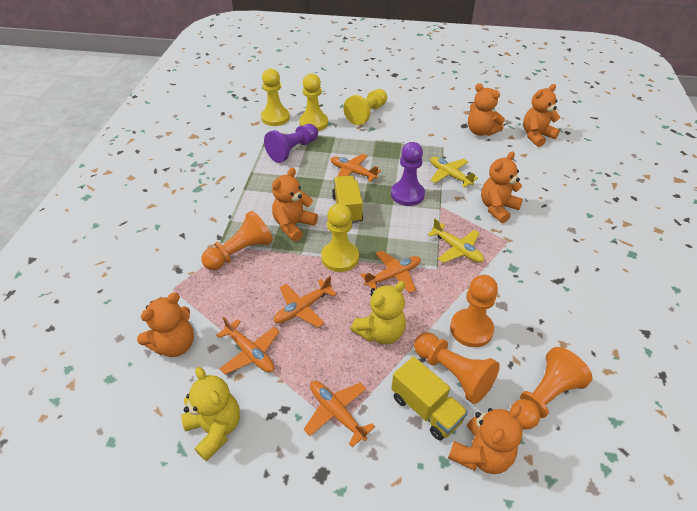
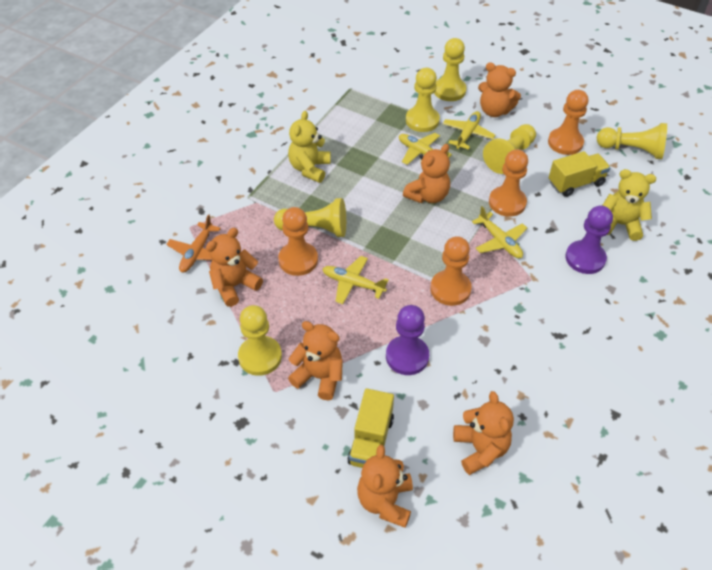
orange plane: [216,317,280,374] [274,276,337,328] [304,381,375,447] [331,154,381,182] [361,250,421,293] = 5 -> [166,214,221,273] = 1
yellow pawn: [261,68,290,126] [299,74,328,131] [321,203,359,272] [344,89,387,125] = 4 -> [238,305,282,376] [274,198,346,237] [406,68,440,132] [434,38,466,101] [483,124,536,174] [597,123,667,159] = 6
yellow plane: [427,219,484,263] [430,157,478,187] = 2 -> [323,256,389,304] [399,133,452,165] [443,111,495,150] [472,206,527,258] = 4

